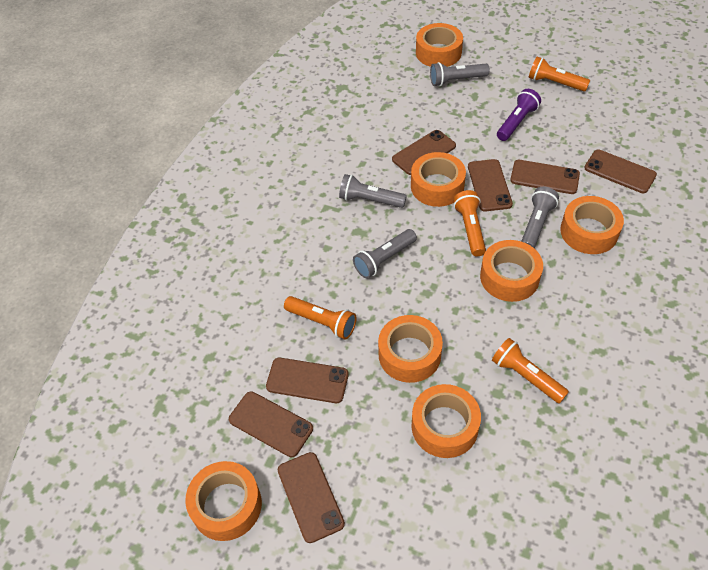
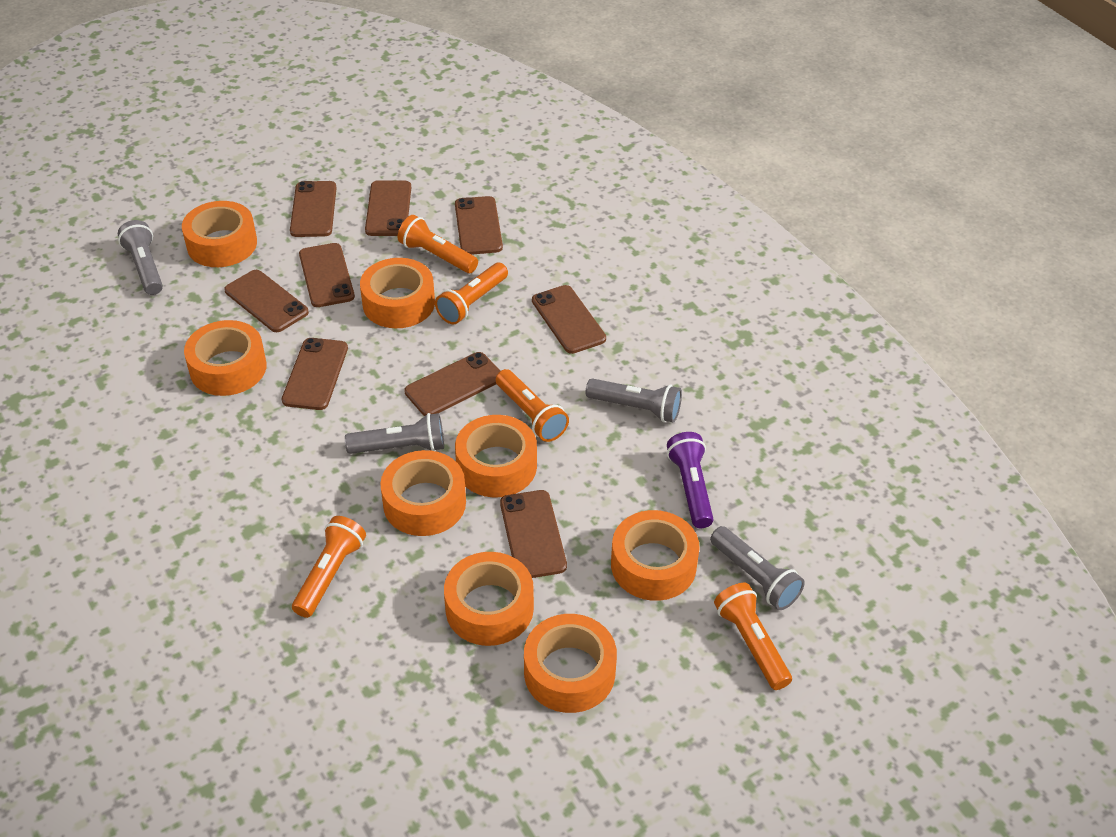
brown phone: [229,391,313,457] [266,358,349,403] [278,452,345,543] [392,130,456,175] [468,159,513,211] [510,160,580,194] [584,150,657,193] = 7 -> [224,270,309,332] [282,338,348,410] [290,181,337,237] [299,243,355,307] [365,180,411,236] [405,352,500,416] [455,196,503,255] [500,490,567,578] [532,285,606,354] = 9
orange flashlight: [284,296,356,339] [453,190,486,256] [492,338,569,404] [529,57,590,91] = 4 -> [292,516,366,618] [398,215,478,273] [435,263,508,324] [496,369,569,442] [714,583,792,690] = 5
orange tape: [185,461,262,541] [378,315,443,383] [411,152,466,207] [412,384,481,458] [416,23,463,67] [480,240,543,302] [560,196,624,254] = 7 -> [182,201,257,267] [184,320,267,396] [360,258,435,328] [380,450,466,536] [444,552,534,646] [455,415,537,498] [524,614,617,713] [611,510,700,601] = 8

